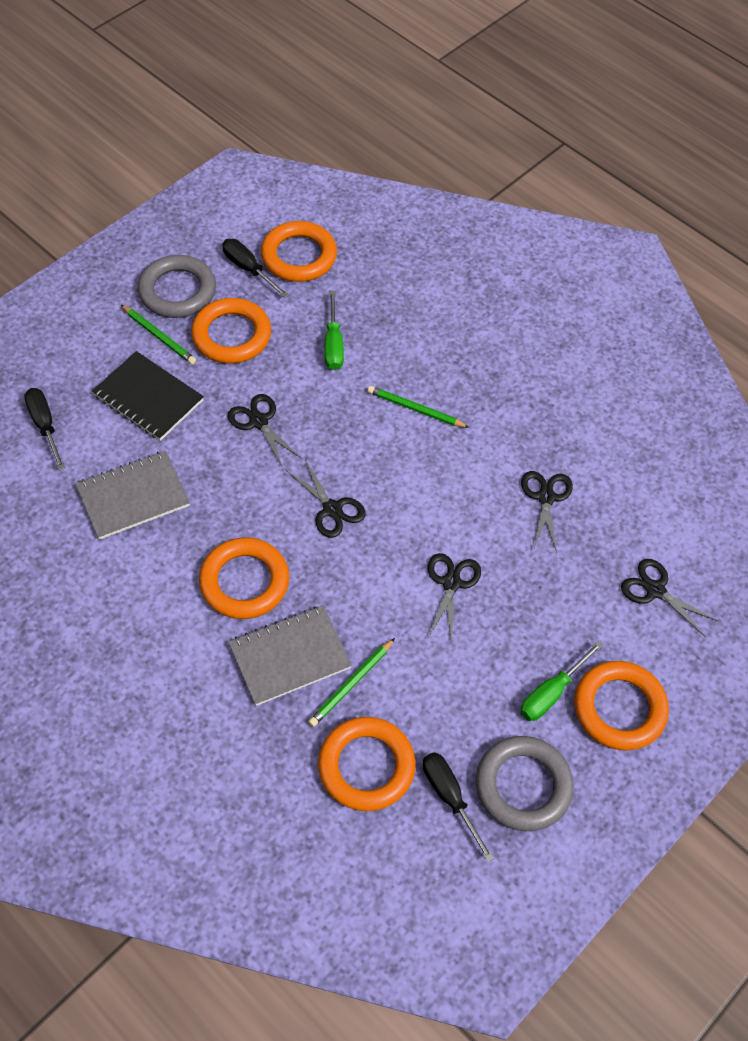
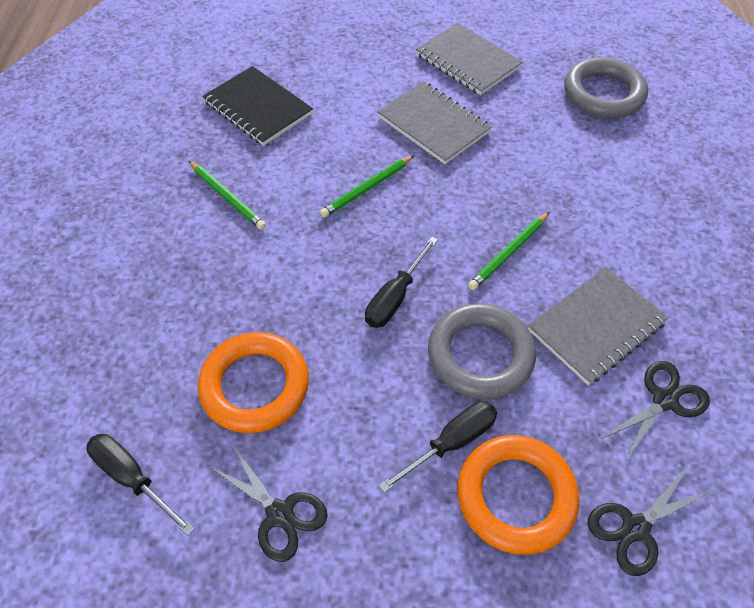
black scissors: [227,394,302,468] [286,459,366,538] [428,553,481,642] [521,471,573,553] [621,559,718,637] = 5 -> [209,445,327,562] [588,466,712,576] [601,361,710,460] = 3
green screwdriver: [325,291,344,370] [520,641,603,721] = 2 -> none = 0
grey notebook: [76,451,190,540] [228,606,352,706] = 2 -> [377,81,492,164] [416,23,523,95] [528,267,668,385] = 3
orange ring: [191,298,271,364] [199,538,289,619] [261,221,337,282] [318,717,416,811] [574,661,669,751] = 5 -> [198,332,309,433] [457,435,580,555] = 2

